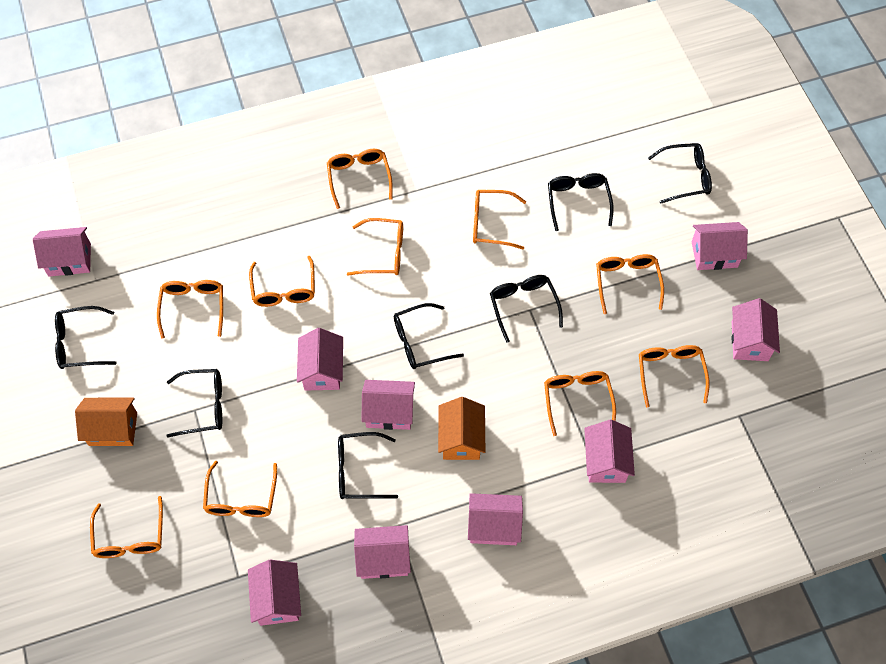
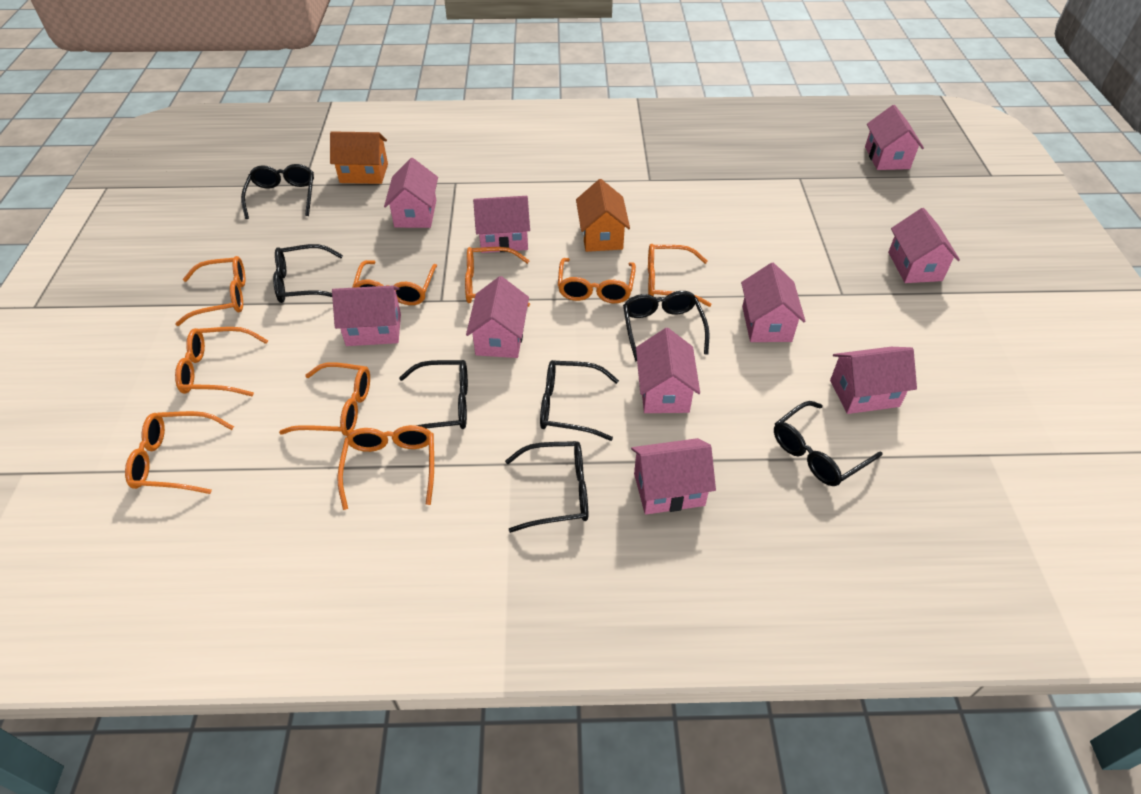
orange glasses: [90,496,163,558] [157,280,223,339] [203,461,277,517] [249,256,315,307] [327,149,393,209] [347,218,403,276] [473,190,526,250] [544,371,616,436] [596,254,664,314] [639,345,709,408] = 10 -> [125,411,234,494] [175,256,245,326] [175,327,268,396] [279,362,370,436] [337,425,434,510] [352,260,437,305] [465,247,530,307] [558,258,636,303] [648,244,711,307] = 9
pink house: [33,227,91,277] [248,560,301,626] [297,328,343,391] [354,525,411,579] [361,380,415,430] [468,493,523,545] [584,420,635,483] [692,222,748,270] [731,298,780,361] = 9 -> [332,286,401,346] [384,158,438,228] [466,276,529,358] [473,196,530,253] [631,438,716,514] [636,328,700,413] [741,263,806,342] [830,347,917,414] [865,105,924,170] [888,208,960,283] = 10

